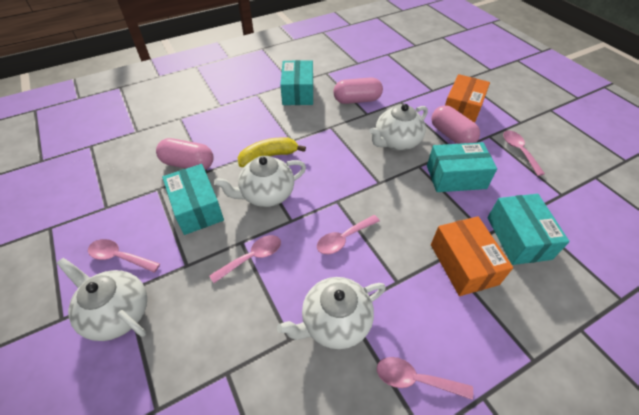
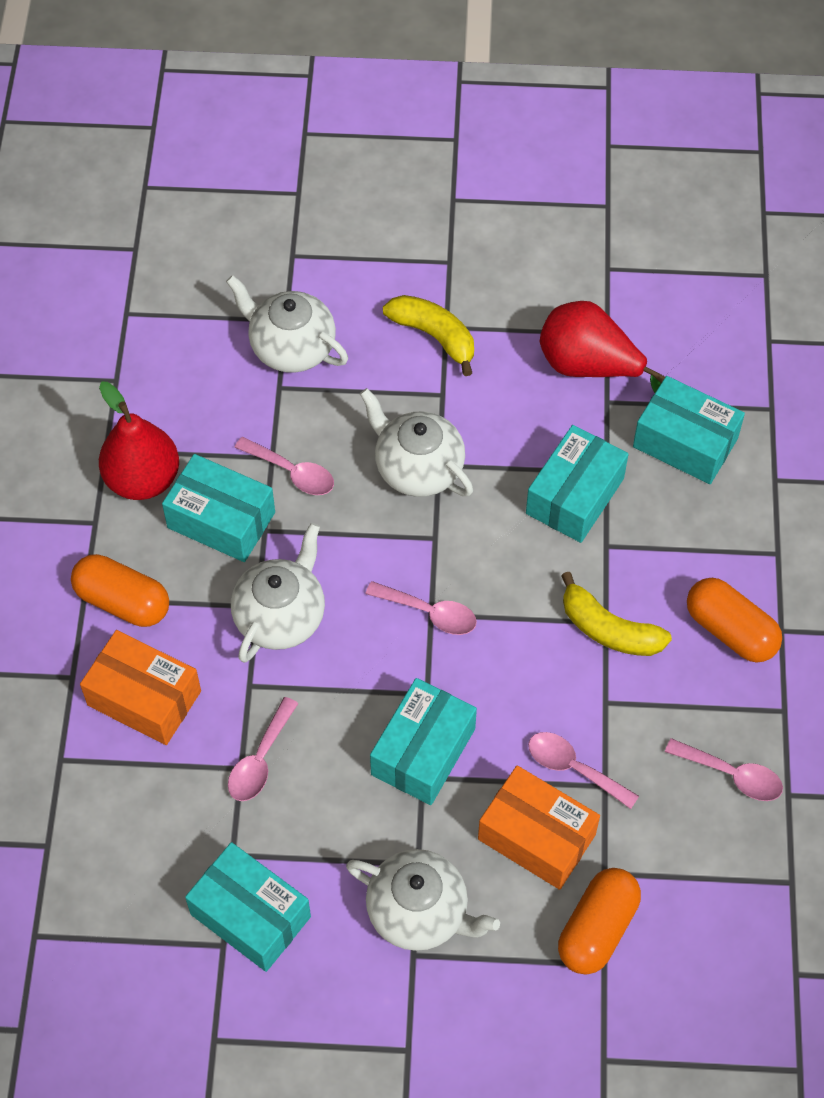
orange capsule: none = 0 -> [71,554,169,627] [558,868,641,974] [687,578,782,663] = 3
pink capsule: [156,138,213,170] [334,77,383,104] [432,105,480,144] = 3 -> none = 0
red pear: none = 0 -> [99,382,179,500] [540,301,665,393] = 2
turquoise box: [162,164,224,235] [280,60,313,105] [427,142,497,192] [487,194,570,265] = 4 -> [162,454,275,562] [185,842,311,972] [370,678,477,805] [526,425,629,543] [633,376,745,484] = 5
yellow banana: [238,137,306,167] = 1 -> [383,295,474,376] [561,572,672,656] = 2

